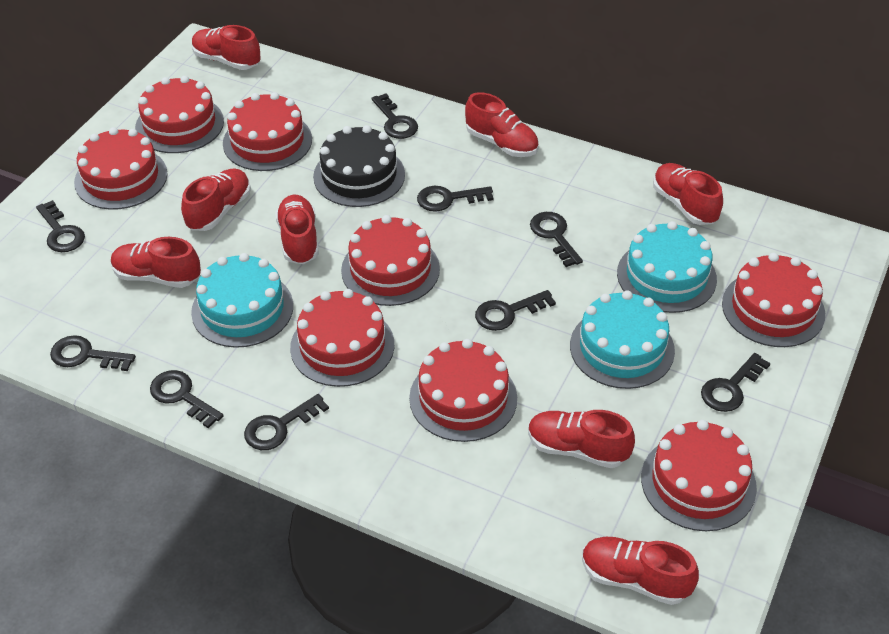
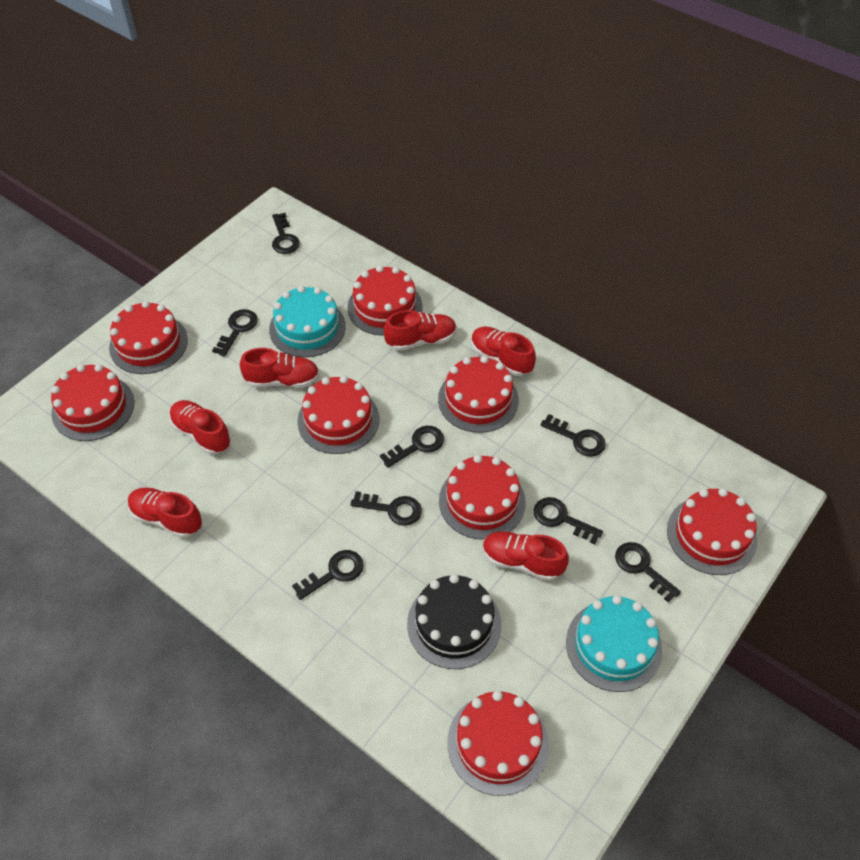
black key: [36,200,85,252] [50,335,136,371] [150,370,224,428] [244,394,329,450] [371,93,418,139] [417,186,494,212] [475,290,556,331] [530,212,583,267] [701,353,770,412] = 9 -> [212,309,258,357] [272,213,300,254] [292,550,364,600] [350,491,422,526] [380,426,444,468] [534,497,603,544] [541,414,606,457] [615,542,681,603] = 8
red shoe: [111,237,201,288] [181,168,251,231] [192,25,261,70] [275,195,319,264] [465,92,539,157] [528,410,635,468] [582,537,699,605] [653,163,723,225] = 8 -> [128,487,202,538] [169,400,231,455] [240,348,319,388] [384,310,457,351] [471,327,536,376] [483,531,569,581] = 6
turquoise cake: [191,253,293,348] [570,290,675,389] [617,221,717,313] = 3 -> [269,286,346,357] [566,595,662,692] = 2

